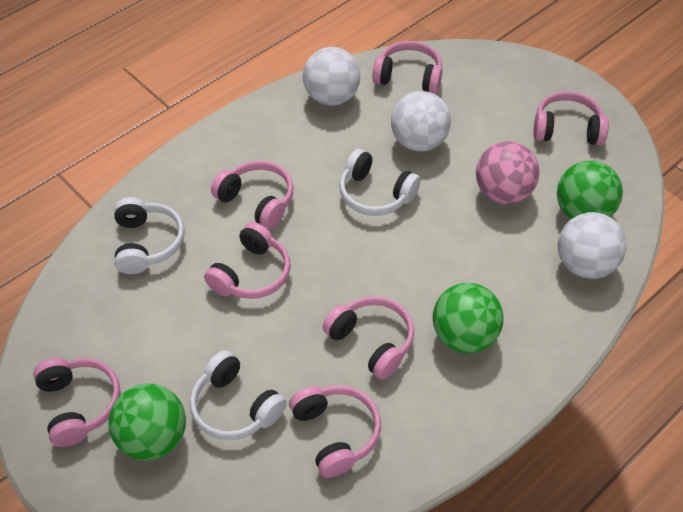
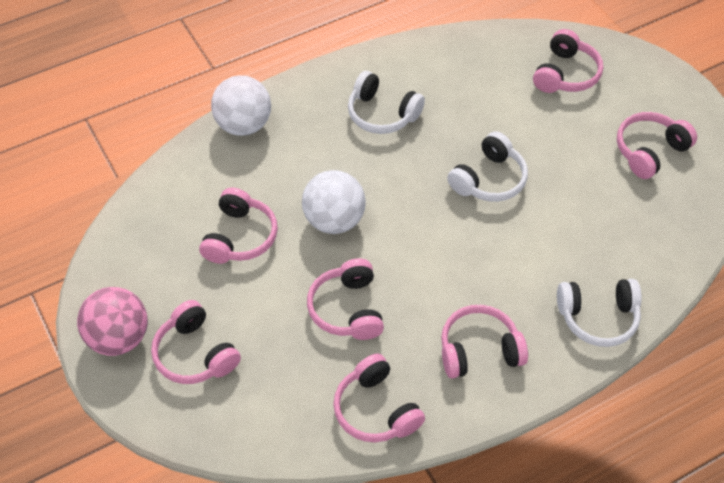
green ball: [109,384,186,460] [433,283,503,353] [557,161,623,219] = 3 -> none = 0
white ball: [303,47,360,106] [391,91,451,152] [558,212,627,279] = 3 -> [211,75,271,136] [302,170,366,234] = 2

